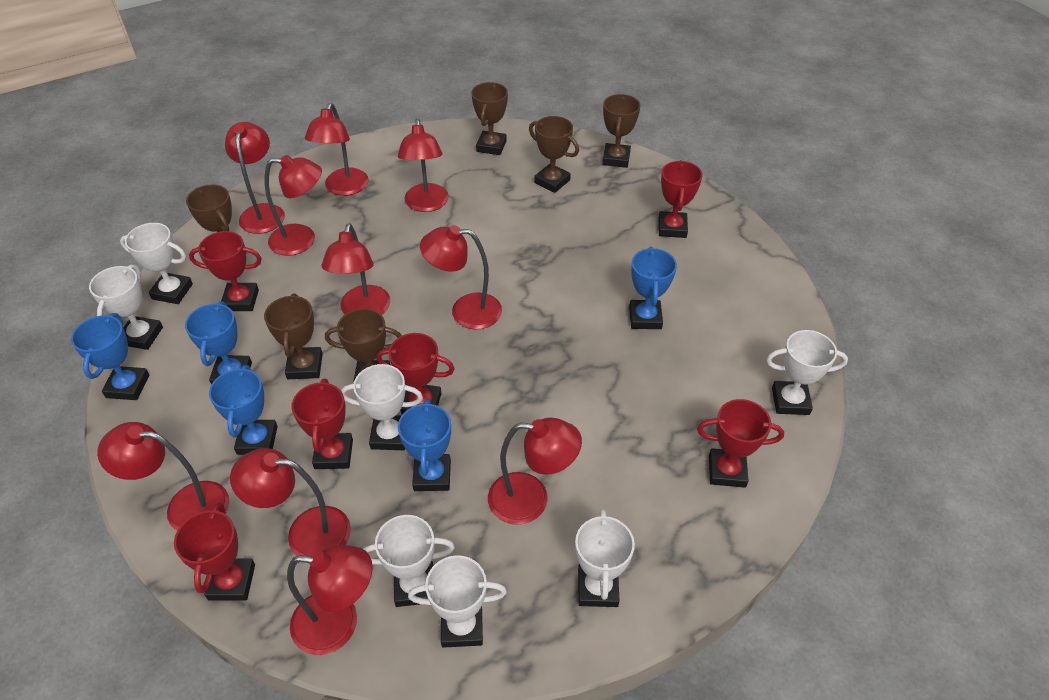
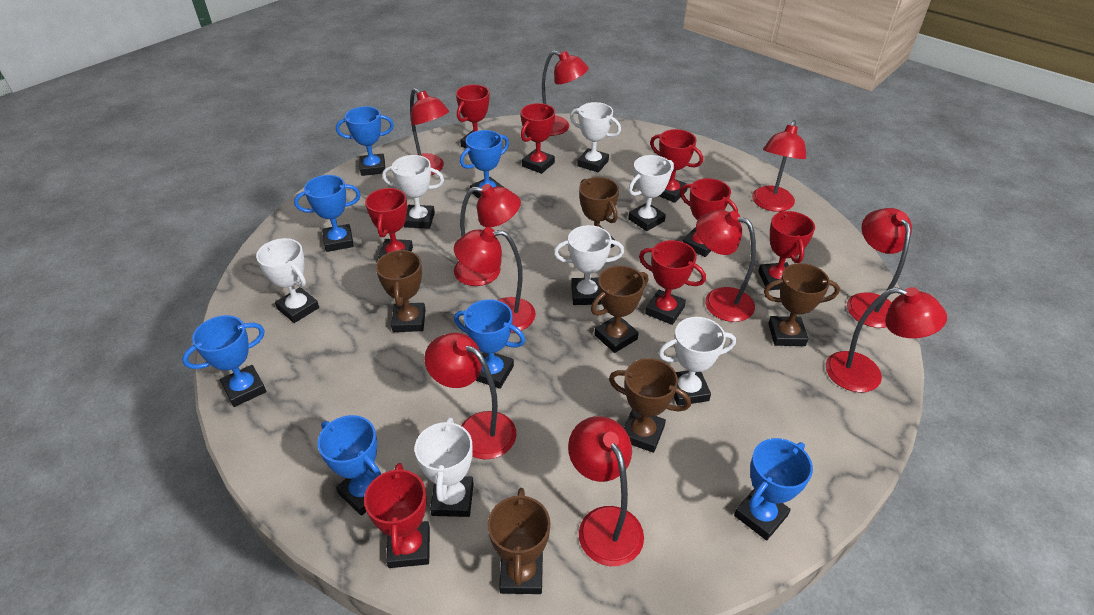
blue trophy: [71,313,149,400] [185,301,252,384] [209,365,278,455] [398,399,451,491] [629,247,677,329] = 5 -> [182,315,266,407] [294,175,361,252] [317,415,381,516] [336,106,394,176] [454,299,526,389] [460,130,509,199] [734,438,813,540] = 7
red trophy: [174,503,255,601] [189,231,262,311] [291,379,353,469] [377,333,455,415] [658,160,703,238] [697,399,784,488] = 6 -> [364,463,430,568] [365,188,413,259] [456,85,490,149] [521,103,555,174] [639,240,706,325] [650,129,703,203] [680,178,738,257] [758,211,815,290] = 8

